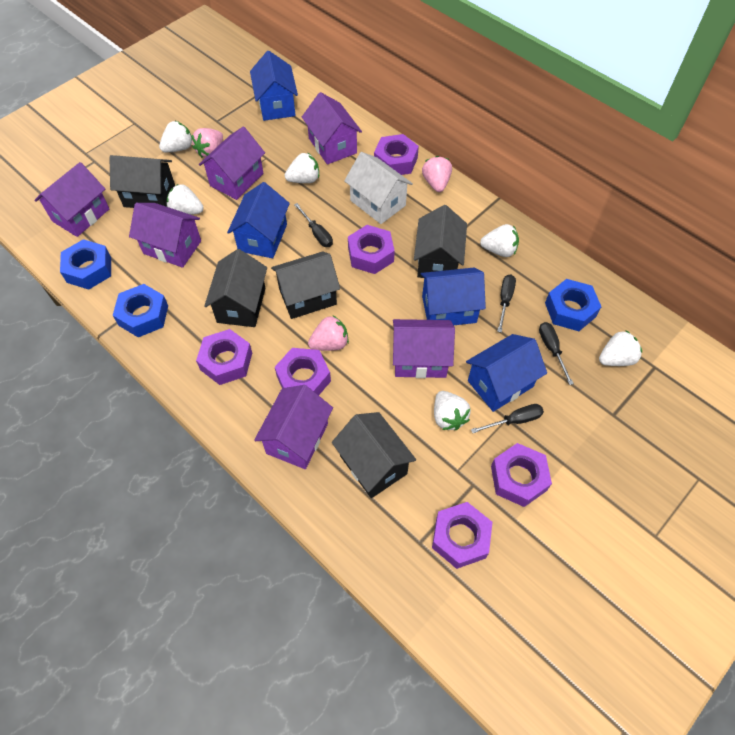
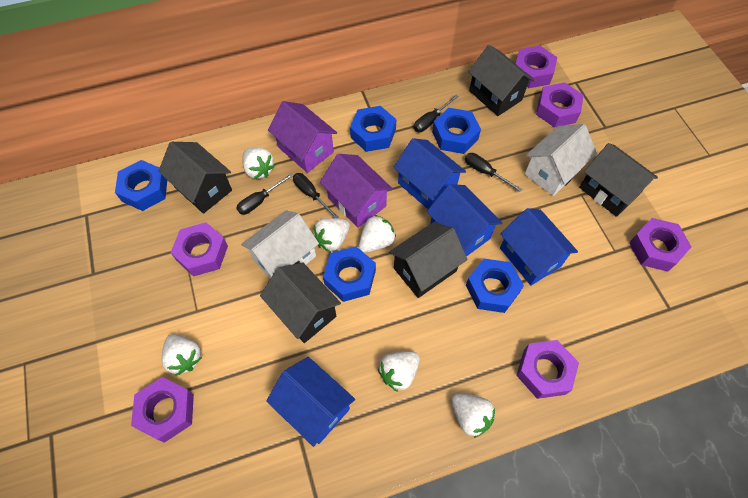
blue nut: [60,239,111,290] [113,284,168,337] [545,279,601,331] = 3 -> [115,160,167,211] [323,246,376,302] [350,106,396,152] [432,108,481,154] [466,259,524,313] = 5
pink strawberry: [192,128,223,158] [308,315,349,351] [422,156,452,192] = 3 -> none = 0
purple house: [34,162,109,237] [129,203,201,268] [199,127,265,200] [254,385,333,469] [302,92,362,165] [393,319,455,378] = 6 -> [268,101,337,173] [320,154,393,228] = 2
white house: [344,152,413,224] = 1 -> [241,210,319,279] [525,124,597,196] = 2

